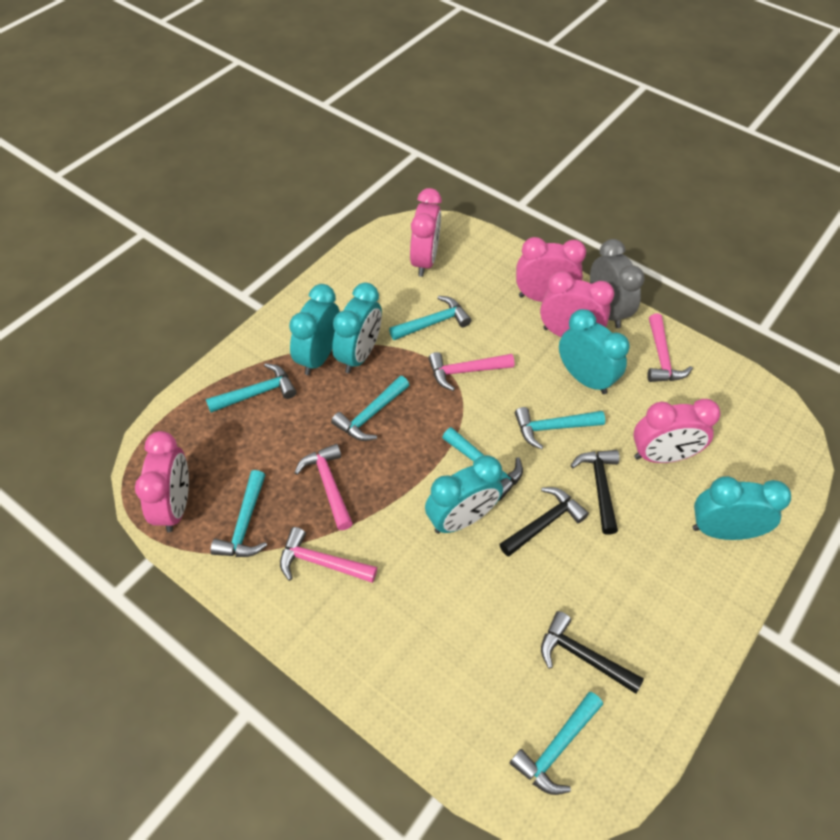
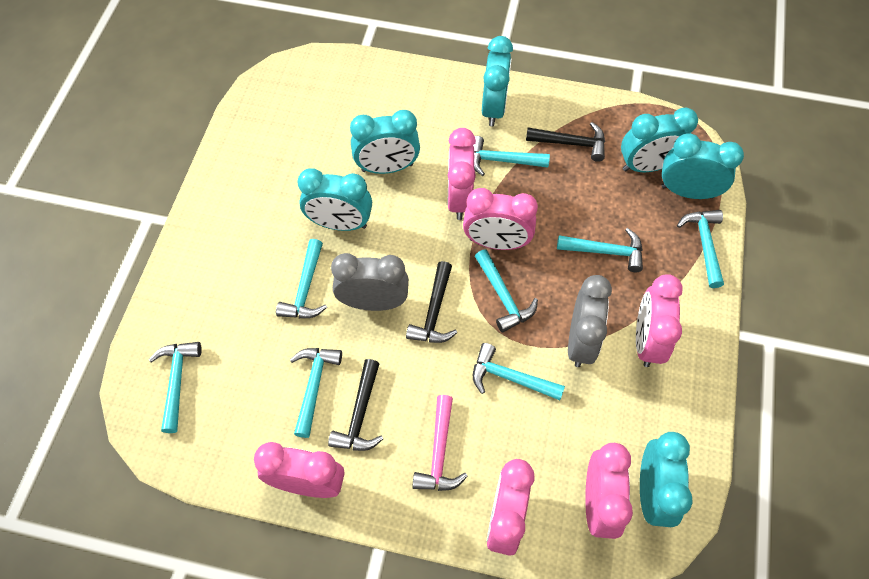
grey clock: [590,239,645,328] = 1 -> [331,253,409,311] [568,275,612,367] = 2
pink clock: [135,431,189,532] [410,188,442,277] [516,237,586,302] [540,271,614,337] [633,399,721,463] = 5 -> [254,442,345,498] [447,128,476,220] [463,188,538,250] [487,459,534,556] [585,443,633,539] [636,274,683,367] = 6
pink hammer: [280,527,377,583] [294,444,353,530] [428,352,515,391] [647,314,693,382] = 4 -> [412,395,468,491] = 1
turquoise clock: [289,284,340,375] [332,282,382,373] [425,455,503,534] [559,309,630,394] [693,476,791,540] = 5 -> [297,168,372,231] [350,110,420,174] [482,36,513,126] [621,108,698,172] [640,432,693,527] [661,133,744,199] = 6
turquoise hammer: [206,363,297,413] [210,470,267,557] [331,376,409,441] [389,296,471,340] [442,427,523,501] [510,692,603,795] [515,407,605,450] = 7 -> [149,342,202,433] [276,239,327,318] [290,348,342,438] [473,136,550,176] [473,343,565,400] [475,249,538,332] [557,228,643,272] [677,210,724,288] = 8

